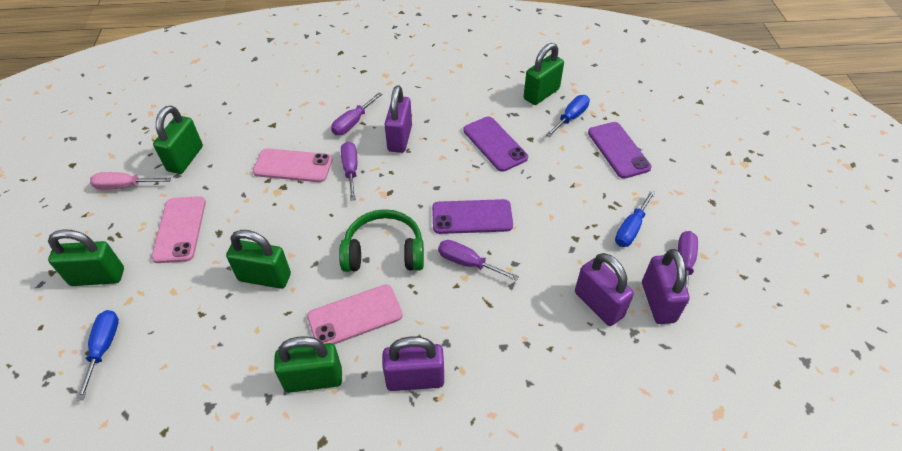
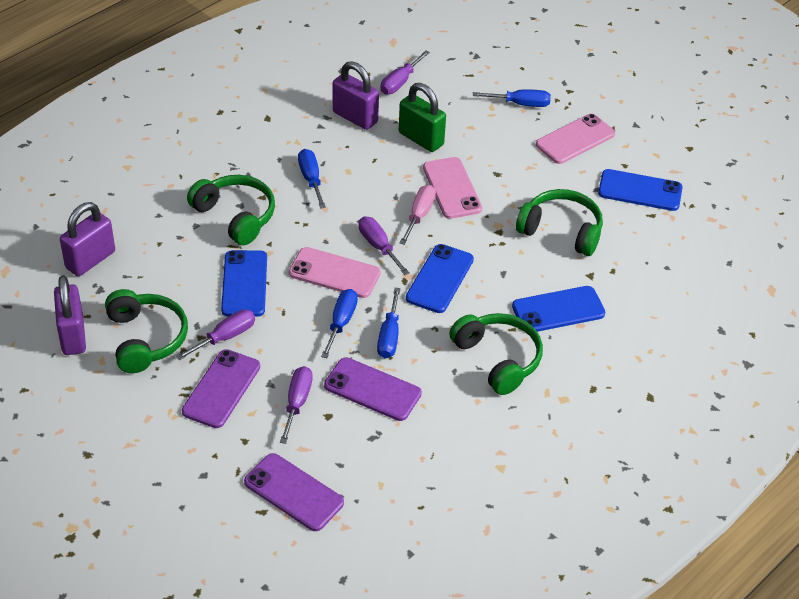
blue phone: none = 0 -> [221,250,267,317] [406,244,474,313] [512,286,605,332] [598,169,683,211] = 4
blue screwdriver: [76,310,119,400] [546,95,590,137] [615,190,656,247] = 3 -> [298,149,326,208] [321,289,358,358] [377,288,400,358] [473,89,551,107] = 4
green headphones: [339,209,424,272] = 1 -> [105,289,188,373] [187,175,275,245] [449,313,543,395] [516,189,603,256] = 4
green padlock: [48,229,124,286] [153,106,203,174] [226,230,291,289] [274,336,342,393] [524,43,564,105] = 5 -> [399,83,446,152] = 1
purple padlock: [383,336,444,391] [385,85,412,153] [575,253,634,326] [642,249,690,324] = 4 -> [54,275,86,355] [60,202,115,276] [333,61,379,130] = 3

